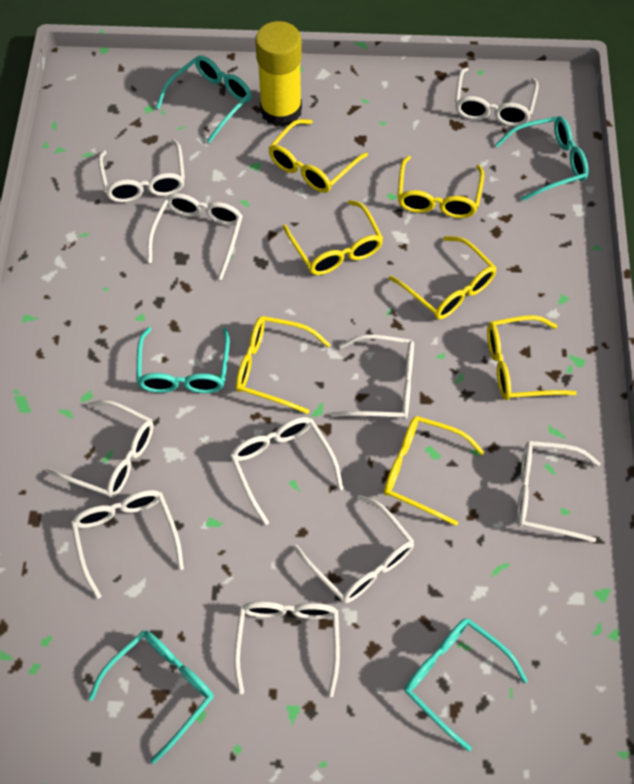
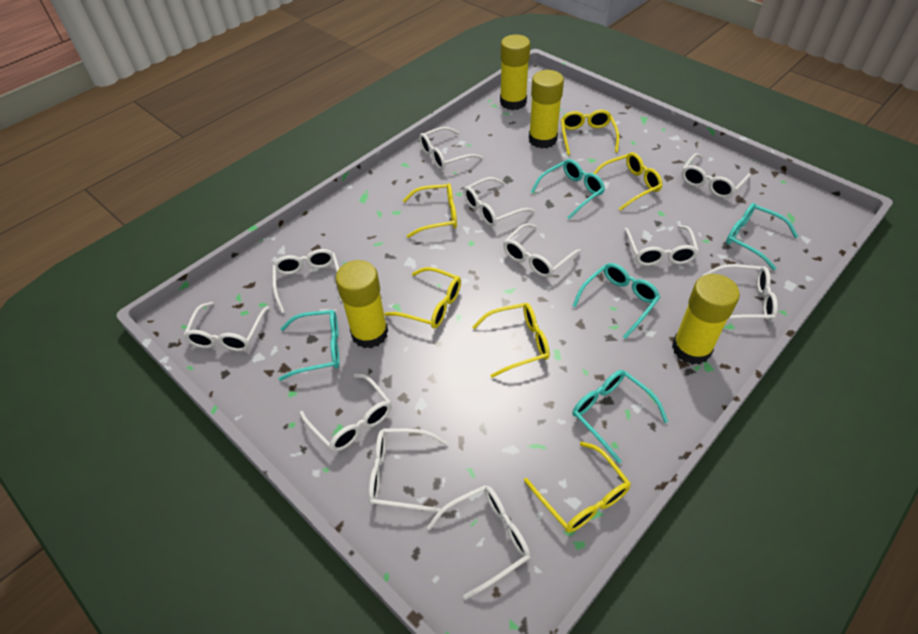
white glasses: [46,400,154,498] [71,490,184,599] [98,140,185,203] [147,193,243,280] [230,417,343,525] [234,602,340,697] [294,495,414,603] [331,334,414,420] [455,67,539,126] [517,441,601,543] = 10 -> [183,302,269,351] [272,249,342,314] [300,374,391,452] [368,428,448,513] [419,127,483,170] [427,485,531,599] [463,177,534,227] [503,223,581,278] [624,225,699,266] [682,153,751,198] [703,264,778,322] = 11
yellow glasses: [236,316,331,414] [268,119,368,193] [282,200,383,275] [384,416,485,526] [389,236,496,320] [397,156,484,218] [487,315,577,400] = 7 -> [385,267,461,329] [403,183,457,238] [472,303,550,378] [524,441,631,533] [561,110,619,155] [594,152,662,211] = 6
yellow glue stick: [255,21,302,127] = 1 -> [336,260,388,348] [500,35,530,110] [529,70,564,149] [672,274,740,365] = 4

